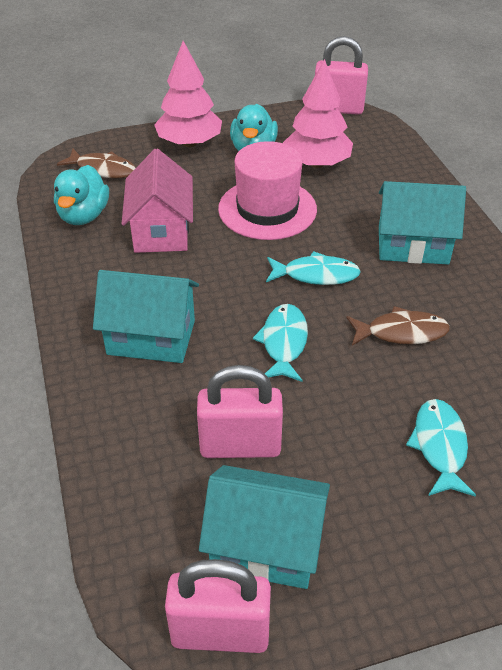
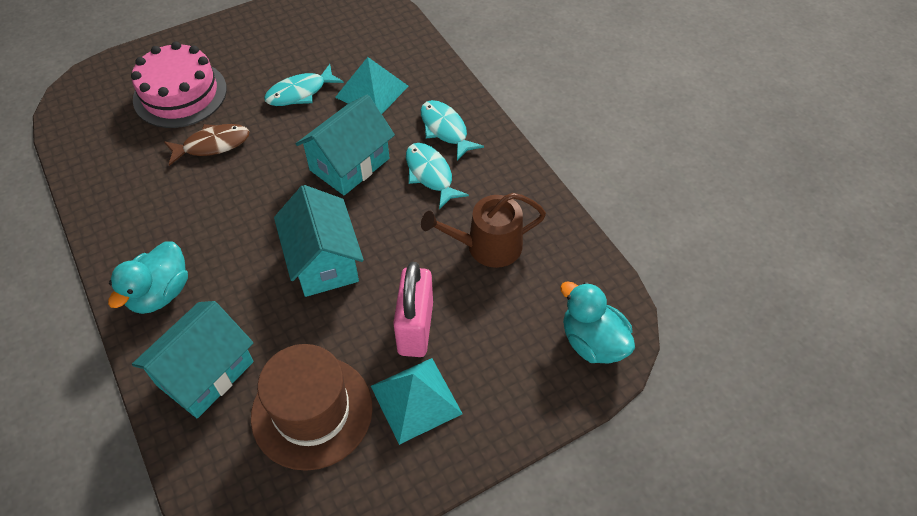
brown fish: [57,149,136,178] [347,306,450,346] = 2 -> [164,124,249,166] = 1
brown hat: none = 0 -> [251,344,373,471] = 1
brown watering can: none = 0 -> [421,193,546,268] = 1
pink cake: none = 0 -> [131,41,227,128] = 1
pink hat: [218,141,317,240] = 1 -> none = 0
pink house: [122,149,193,253] = 1 -> none = 0
pink padlock: [165,559,271,653] [197,365,283,458] [315,36,368,115] = 3 -> [393,262,433,357] = 1
pink tree: [154,41,222,147] [283,59,353,168] = 2 -> none = 0
turquoise pyramid: none = 0 -> [335,57,408,114] [371,358,463,445] = 2

